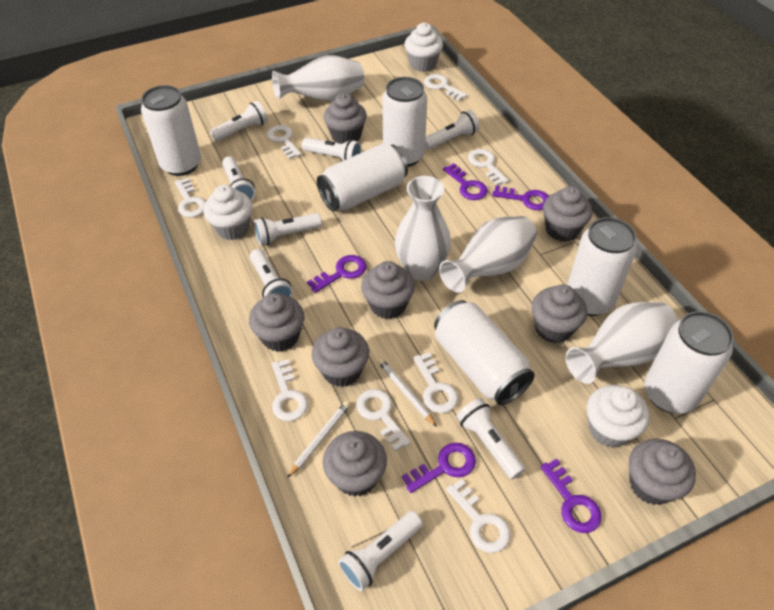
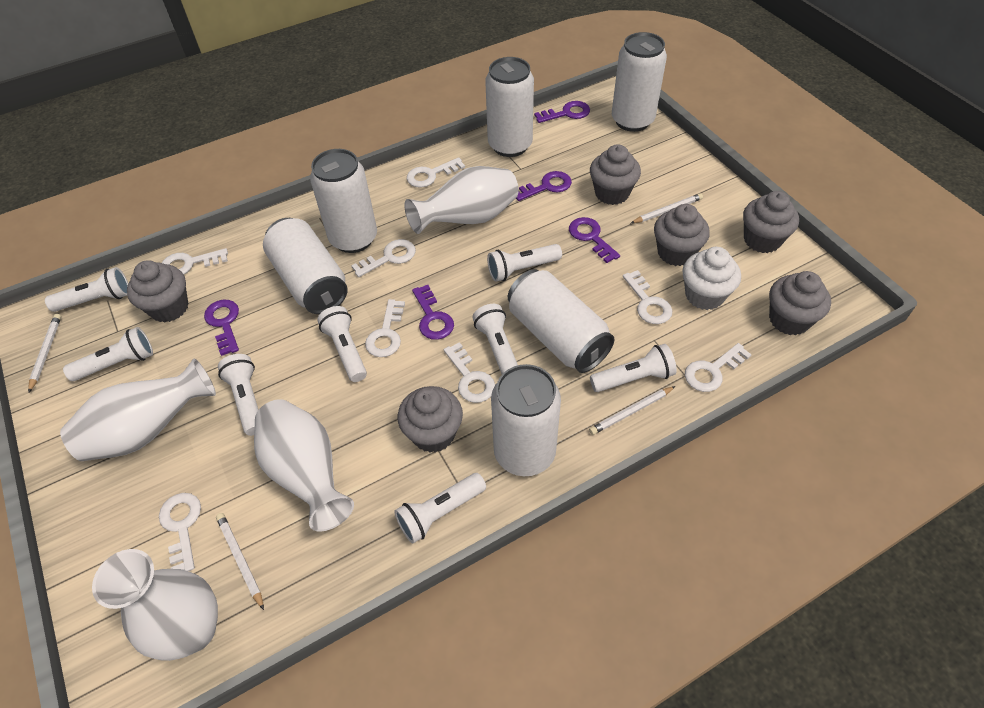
grey cupcake: [249,293,304,352] [312,327,369,387] [323,431,387,497] [324,93,367,144] [361,261,415,319] [532,284,587,343] [543,186,592,242] [629,439,696,505] = 8 -> [127,260,188,323] [397,386,463,453] [590,144,641,205] [654,204,710,266] [743,191,799,253] [769,271,831,336] = 6
white cupcake: [203,185,253,240] [405,23,443,72] [587,385,650,448] = 3 -> [682,247,741,310] = 1
white pencil: [287,401,350,478] [378,358,437,427] = 2 -> [28,314,61,392] [216,513,264,610] [589,386,675,435] [631,193,703,223] = 4

